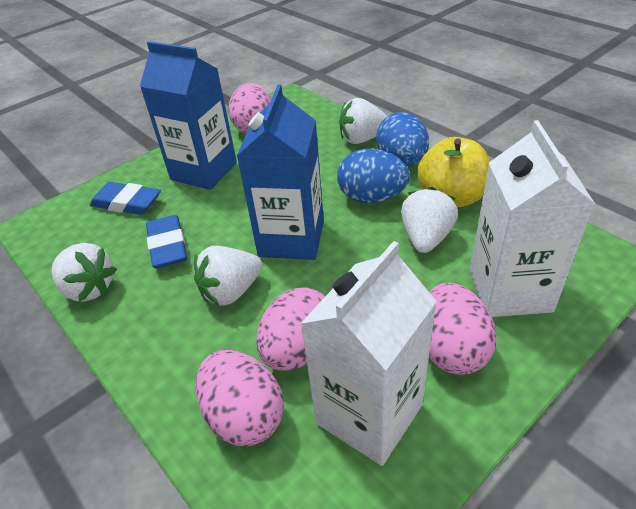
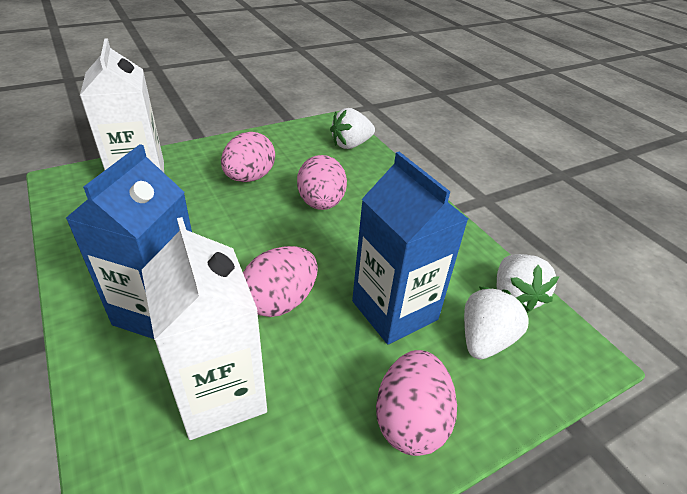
blue egg: [337,149,410,203] [376,112,429,166] = 2 -> none = 0
blue eraser: [90,182,161,215] [146,215,187,268] = 2 -> none = 0
white strawberry: [51,243,117,302] [194,246,262,306] [339,98,387,144] [401,187,458,253] = 4 -> [330,108,375,149] [464,287,530,359] [497,254,559,313] = 3
yellow apple: [417,137,490,208] = 1 -> none = 0

